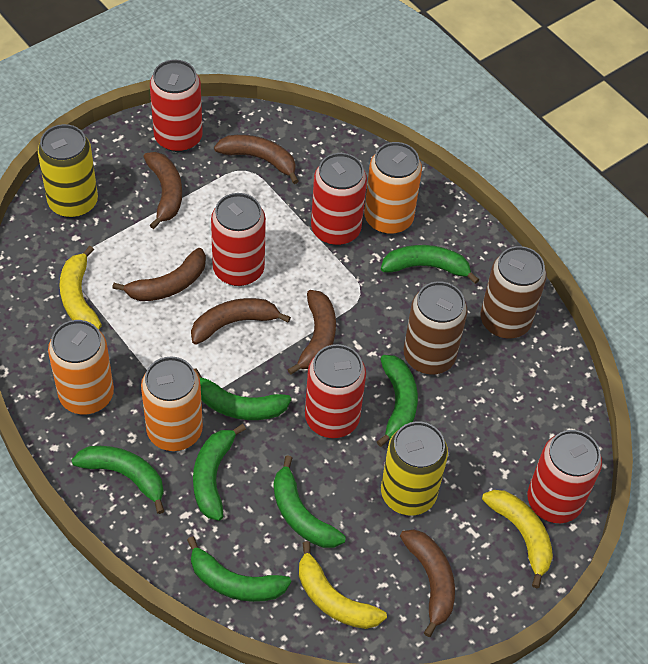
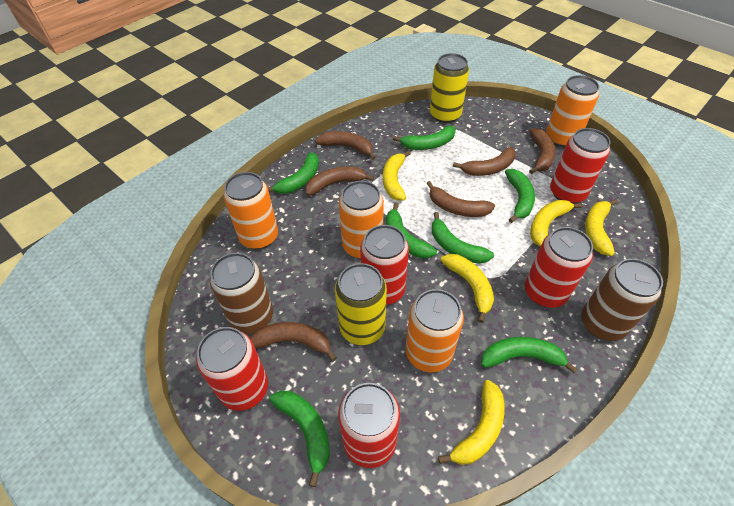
orange can: [48,320,114,414] [141,356,203,451] [364,142,422,234] = 3 -> [224,172,278,249] [339,181,384,259] [405,289,464,372] [546,75,599,147] = 4
yellow banana: [59,246,102,329] [299,541,387,629] [482,490,553,588] = 3 -> [383,150,411,201] [438,380,505,465] [441,254,494,323] [530,200,582,247] [585,199,617,256] = 5

